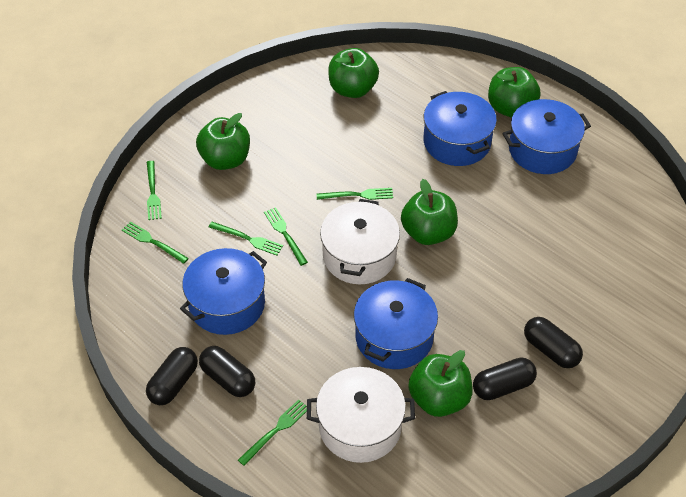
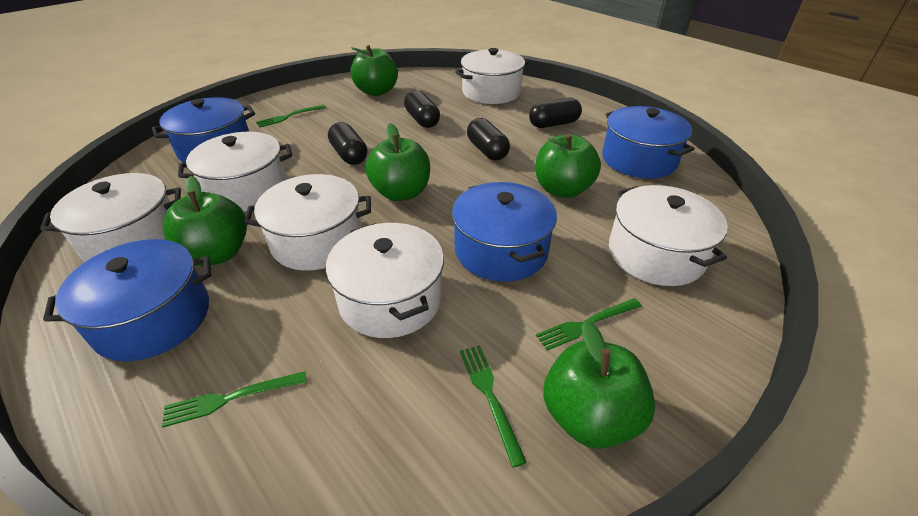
green fork: [122,221,189,264] [147,161,162,220] [209,222,283,256] [238,400,307,466] [264,207,308,266] [316,188,393,200] = 6 -> [162,371,307,427] [256,105,326,127] [460,345,527,468] [536,298,642,351] = 4
white pot: [307,367,415,463] [320,199,400,284] = 2 -> [40,173,181,262] [178,132,292,212] [244,174,371,271] [326,223,444,338] [455,48,529,104] [609,185,728,286] = 6

